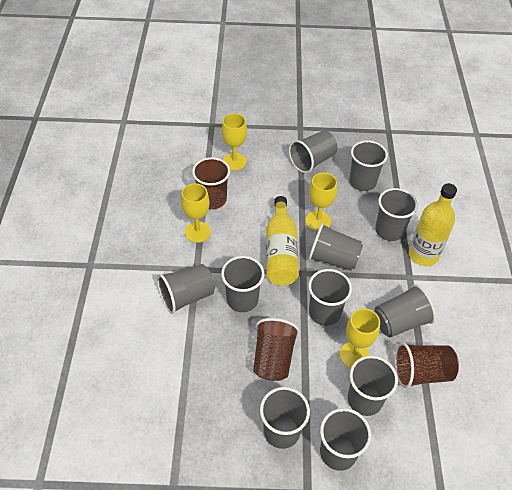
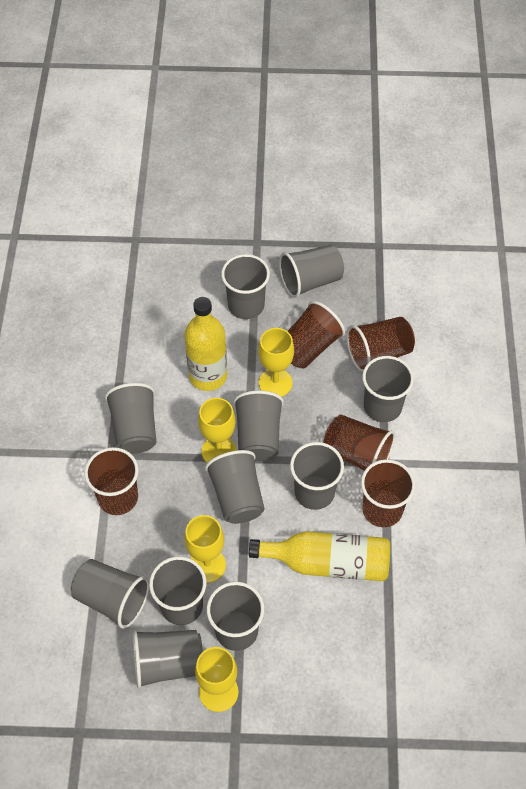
brown cup: [192,157,230,209] [253,318,299,381] [394,342,459,388] = 3 -> [84,447,139,515] [288,301,345,368] [323,415,395,471] [346,317,415,372] [361,459,415,527] = 5

